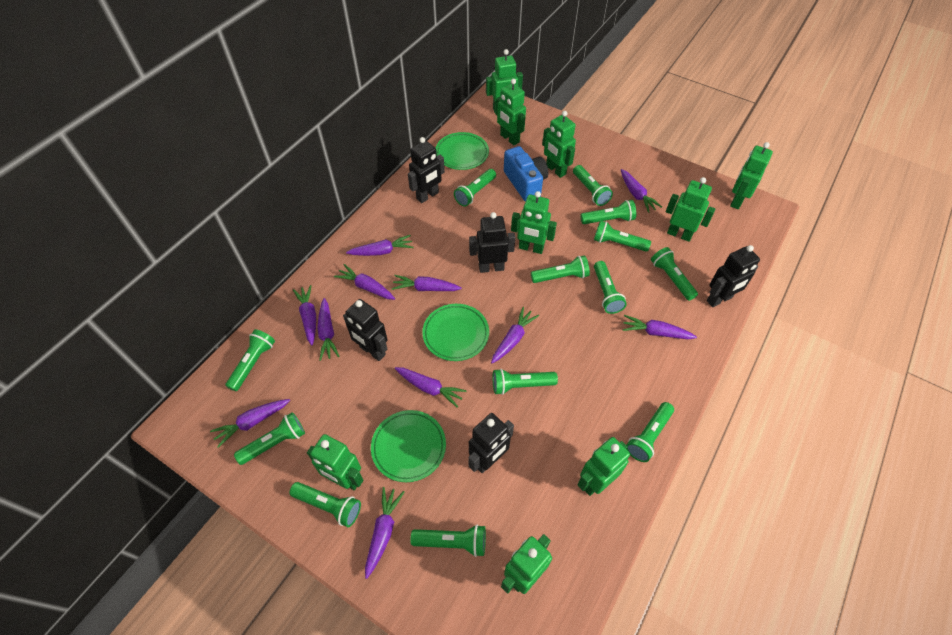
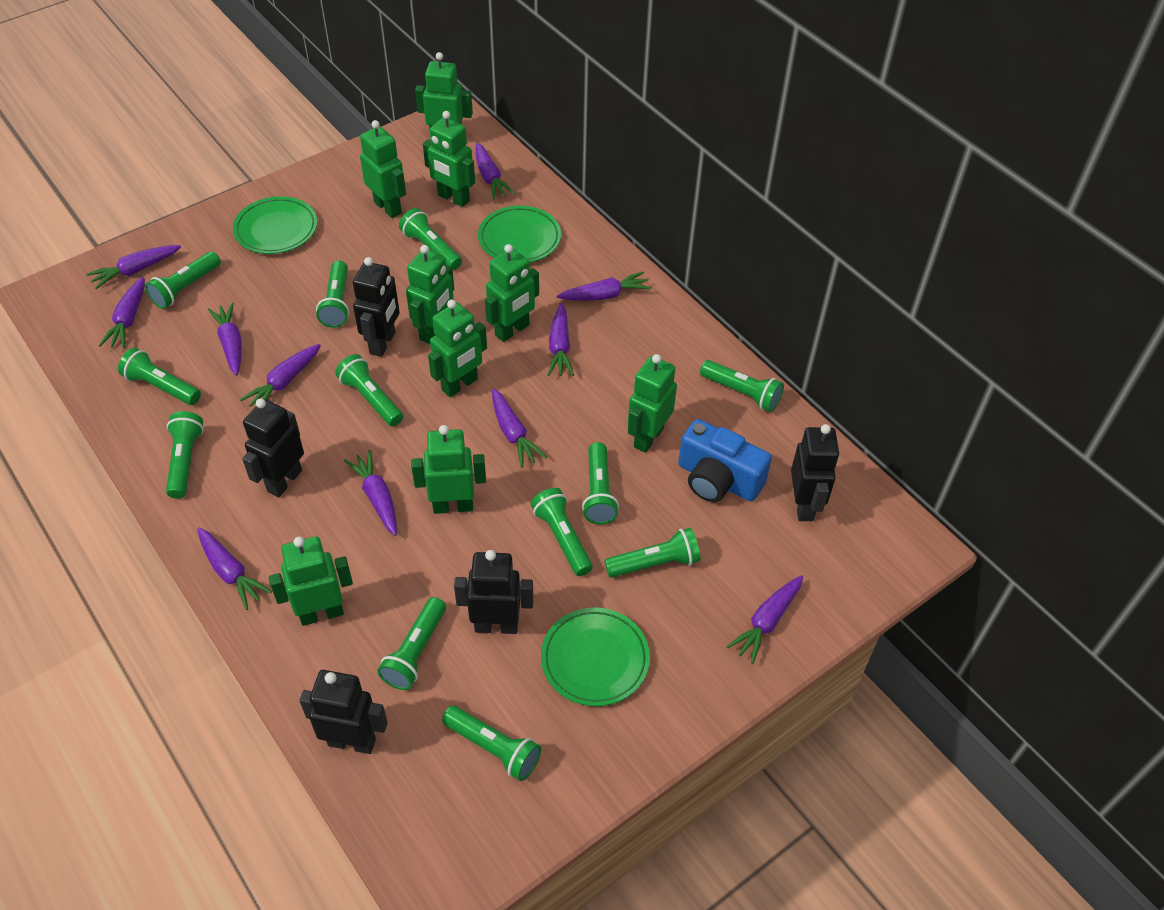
green flashlight: [225,329,275,391] [234,412,305,465] [289,482,361,527] [410,525,486,557] [454,169,496,206] [493,369,558,395] [531,255,590,283] [573,165,613,206] [581,200,636,224] [594,220,651,252] [594,261,627,314] [626,402,674,462] [651,247,698,301] = 13 -> [118,348,201,405] [145,251,221,309] [166,411,204,499] [316,260,349,328] [335,354,403,426] [377,597,446,690] [399,208,462,270] [442,706,541,781] [531,488,593,576] [582,442,619,524] [605,528,700,578] [700,360,784,412] = 12

